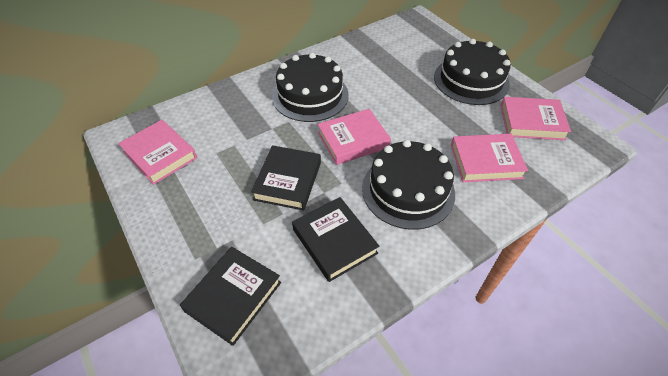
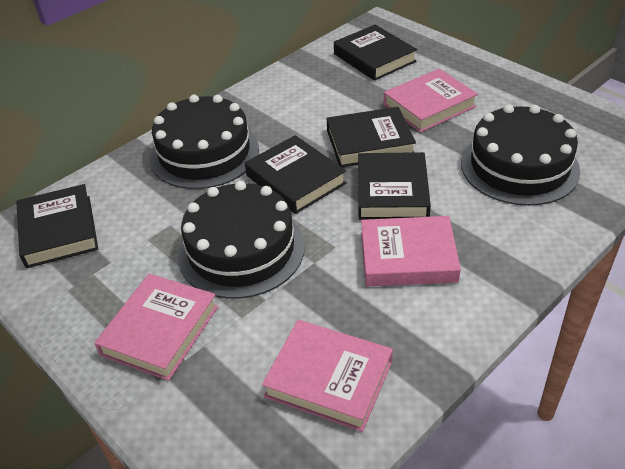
black book: [180,247,281,346] [251,145,321,211] [292,197,379,282] = 3 -> [16,184,98,268] [245,135,346,214] [326,107,416,167] [334,25,417,81] [358,152,431,220] = 5

